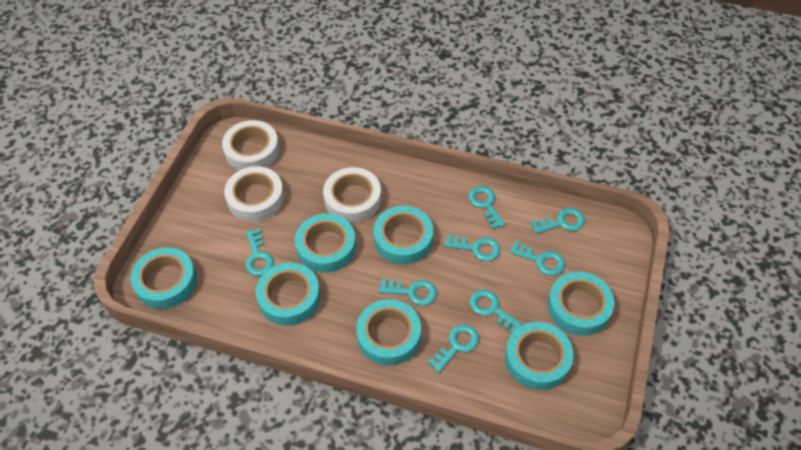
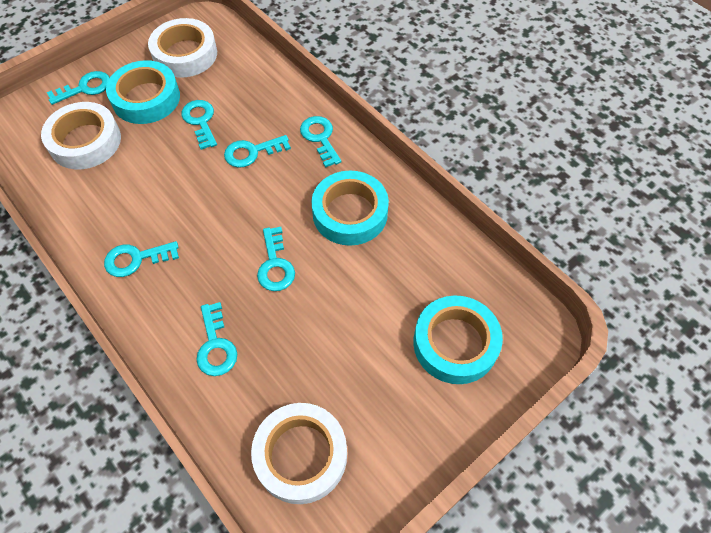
turquoise key: [245,228,274,276] [379,279,437,306] [428,324,479,373] [444,234,501,261] [468,186,505,230] [469,290,523,334] [509,241,565,276] [531,208,585,234] = 8 -> [47,71,110,105] [104,241,179,277] [181,100,217,150] [196,302,237,376] [224,135,291,168] [257,227,295,291] [300,116,342,168] = 7
turquoise tape: [131,247,197,309] [256,263,320,326] [295,214,356,273] [356,299,421,366] [373,206,433,264] [505,322,574,390] [548,272,614,336] = 7 -> [106,60,180,124] [311,171,389,246] [413,295,503,384] = 3

